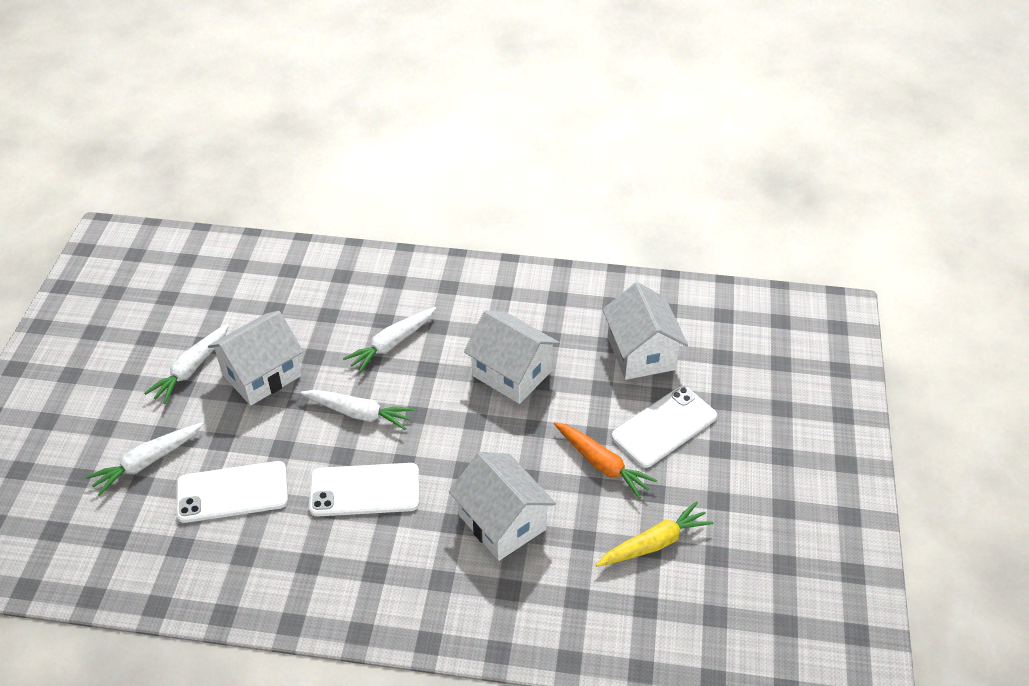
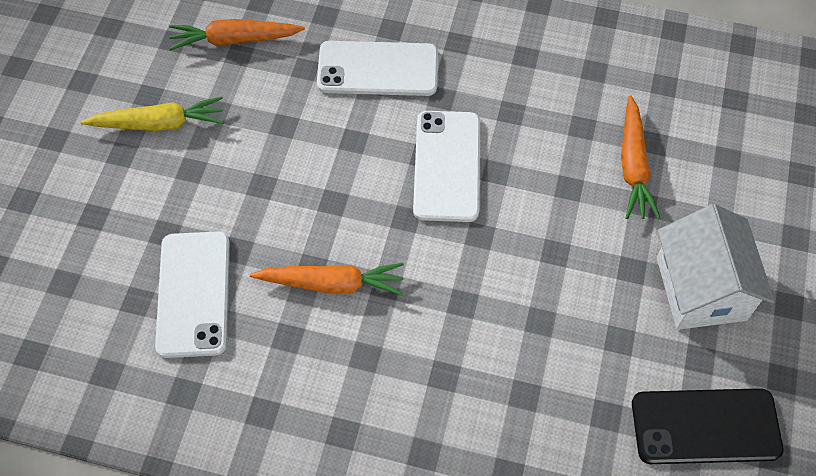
black phone: none = 0 -> [632,388,783,464] = 1
orange carrot: [554,422,657,499] = 1 -> [169,19,305,51] [250,263,404,295] [621,95,660,219] = 3
white carrot: [86,423,203,496] [144,323,229,404] [300,390,414,430] [343,307,436,373] = 4 -> none = 0
white house: [208,311,303,406] [449,452,556,561] [464,310,560,404] [602,282,688,380] = 4 -> [657,204,775,330] = 1

